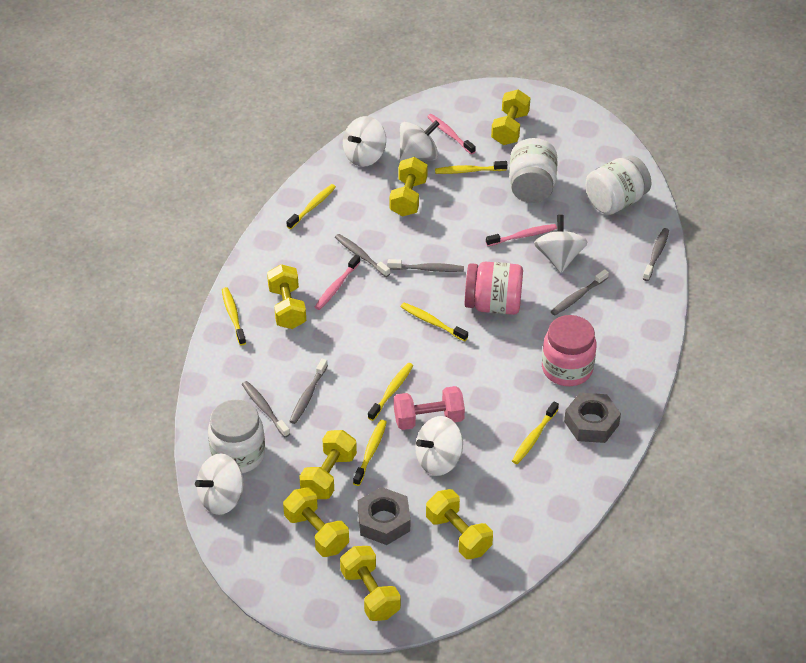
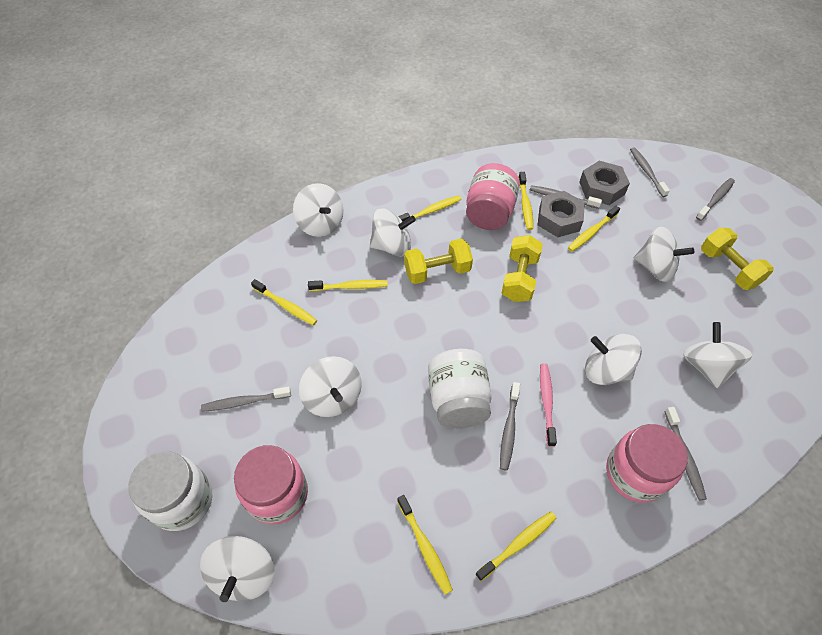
pink dumbbell: [394,386,465,430] = 1 -> none = 0
pink jar: [465,262,523,315] [542,315,597,386] = 2 -> [234,445,308,525] [466,163,520,230] [606,424,688,503] = 3
pink toothbrush: [315,255,360,310] [427,114,476,155] [486,224,557,246] = 3 -> [540,363,557,447] = 1
white jar: [208,400,265,473] [509,138,558,203] [585,155,651,215] = 3 -> [128,451,212,531] [428,349,492,428] = 2
white spinning top: [195,453,244,515] [343,116,386,167] [399,120,440,161] [415,416,463,476] [534,215,588,273] = 5 -> [200,536,275,602] [293,183,344,237] [299,356,361,417] [370,209,416,257] [585,334,642,385] [634,227,694,282] [683,322,752,388] = 7
yellow dumbbell: [267,264,306,329] [283,488,349,557] [299,430,357,499] [340,546,401,621] [389,157,428,217] [426,489,493,559] [491,89,530,145] = 7 -> [404,239,473,284] [502,235,543,302] [701,228,774,290] = 3

